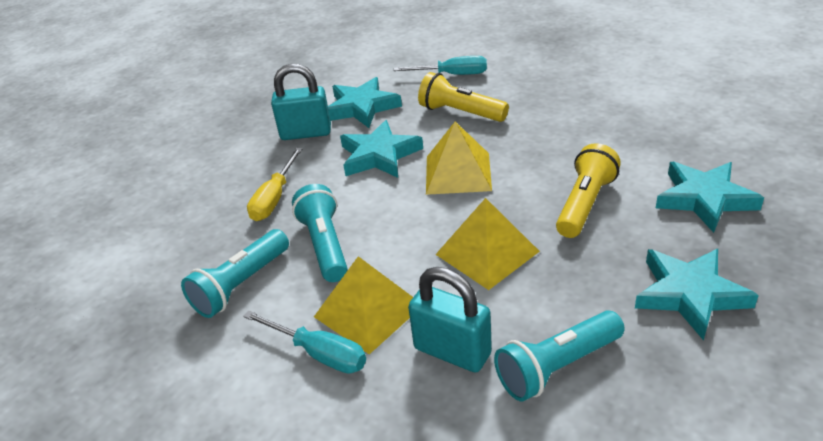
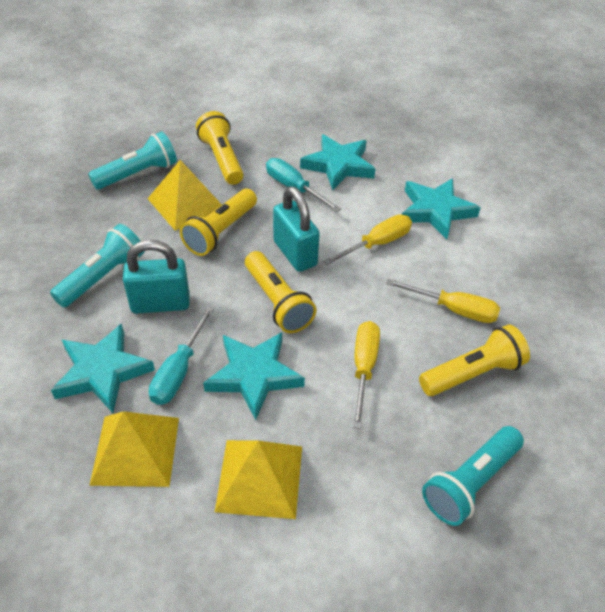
yellow flashlight: [418,72,509,122] [556,143,621,238] = 2 -> [180,189,257,256] [196,111,244,185] [245,251,316,333] [419,325,530,396] = 4
yellow screwdriver: [247,148,302,221] = 1 -> [323,214,412,265] [353,321,380,429] [386,279,500,323] = 3

